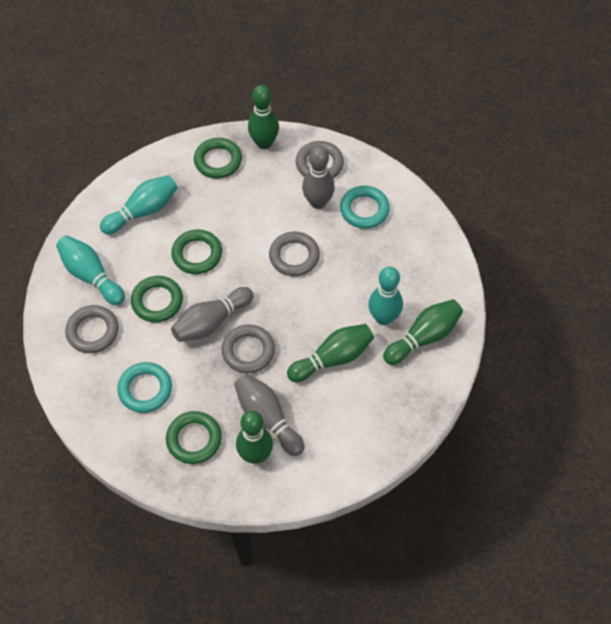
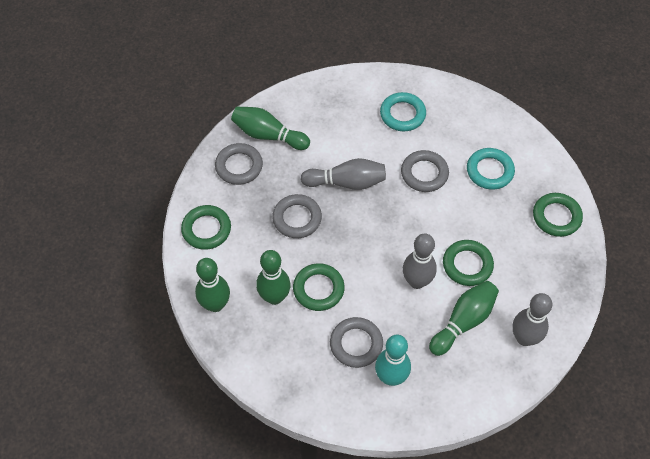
turquoise bowling pin: [56,236,125,305] [100,175,178,235] [368,267,403,325] = 3 -> [375,334,411,386] = 1

